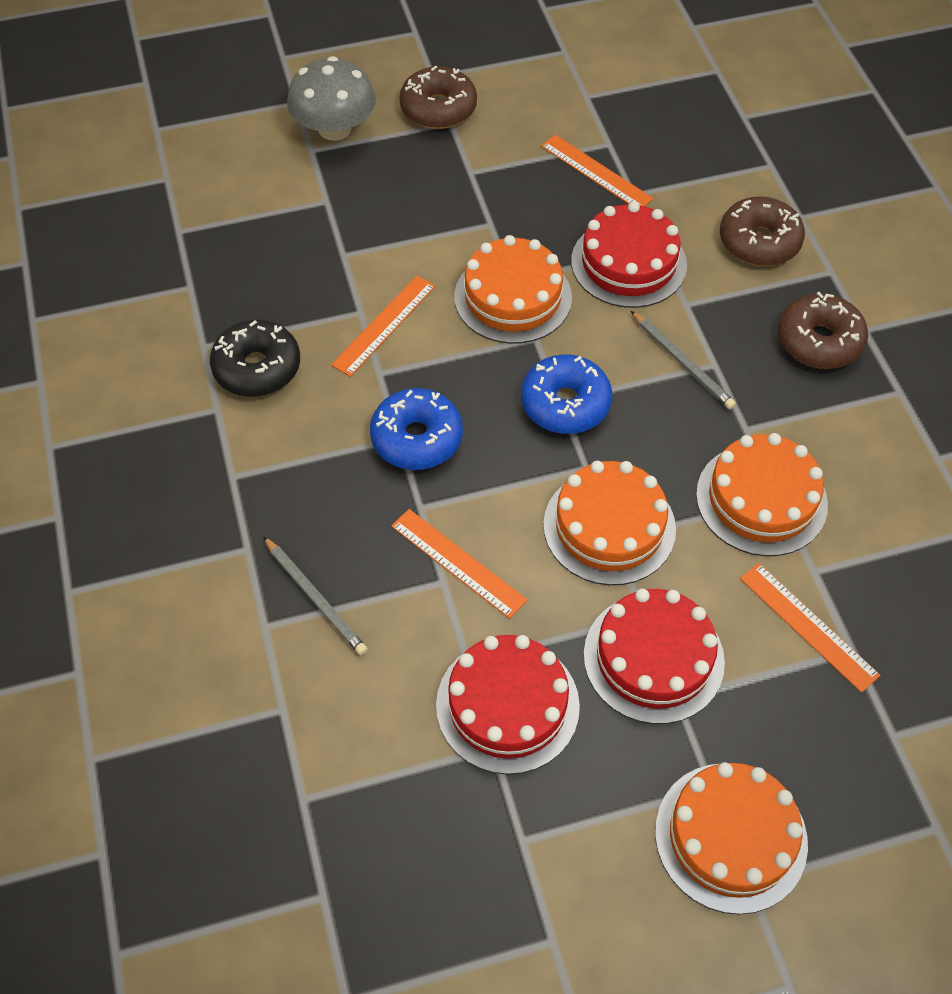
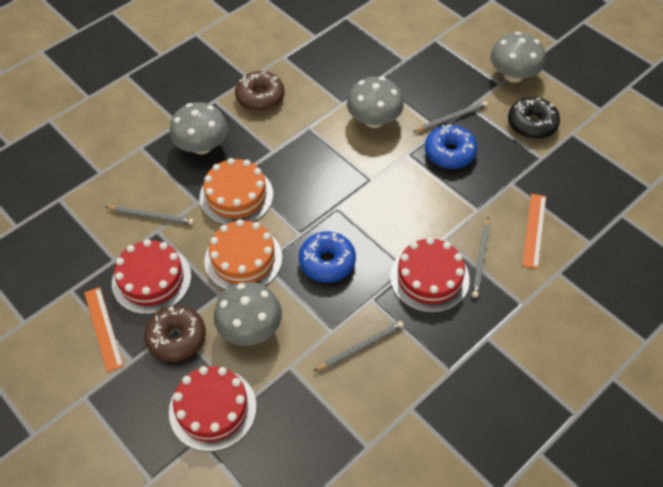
brown donut: [399,65,477,129] [720,197,805,266] [778,292,868,369] = 3 -> [144,305,206,362] [235,71,284,112] = 2
grey mushroom: [287,56,376,141] = 1 -> [169,102,228,154] [214,282,282,346] [347,77,404,128] [490,32,545,83] = 4
grey pencil: [263,536,368,656] [631,311,736,409] = 2 -> [106,206,194,225] [314,321,404,371] [413,101,488,132] [472,218,490,298] = 4
orange cake: [454,235,572,344] [543,460,676,585] [655,762,808,915] [696,433,828,556] = 4 -> [200,158,273,225] [204,219,282,290] = 2
orange ruler: [331,276,436,377] [391,509,527,619] [541,135,653,206] [740,563,881,693] = 4 -> [84,287,124,372] [522,194,546,269] = 2

